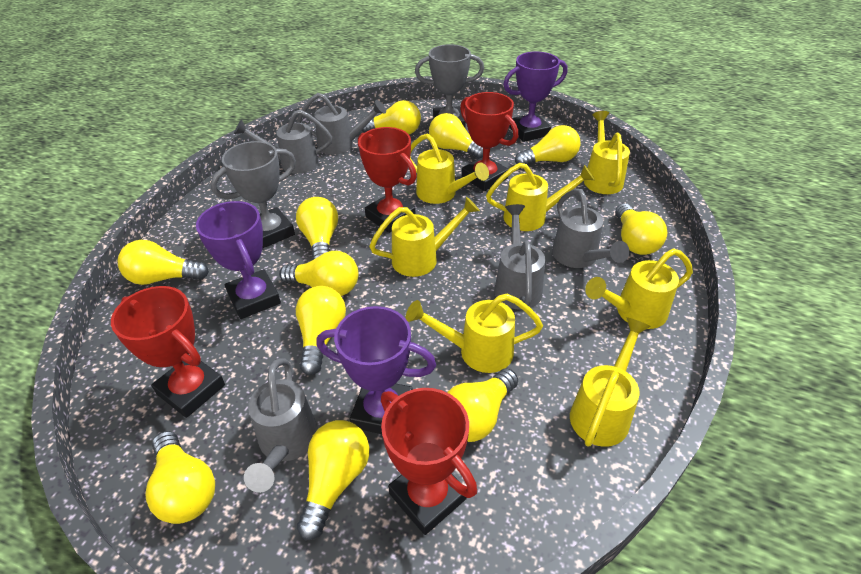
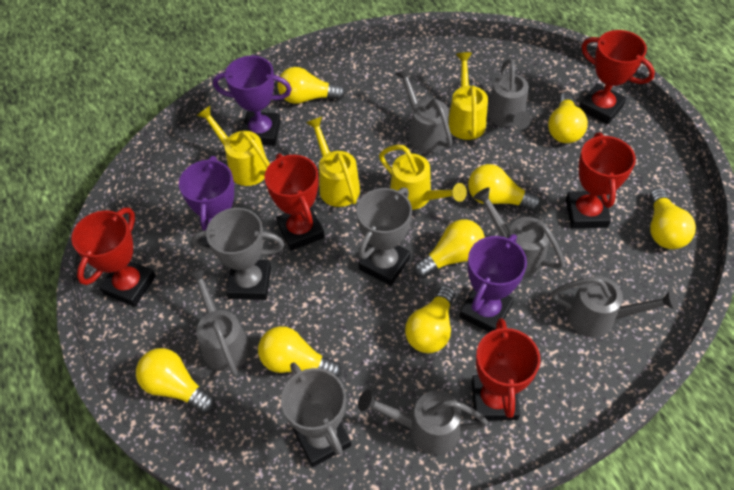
grey trophy: [210,141,296,249] [415,44,484,127] = 2 -> [192,208,284,300] [281,362,351,467] [357,187,412,286] = 3
grey watering can: [234,110,332,174] [244,358,318,493] [297,93,386,155] [495,204,545,310] [552,189,629,268] = 5 -> [186,267,250,376] [358,390,488,455] [395,68,453,153] [473,187,565,276] [487,59,531,129] [551,276,678,337] = 6
red trophy: [111,286,225,418] [358,127,417,233] [381,388,477,535] [460,92,518,191] = 4 -> [71,207,156,307] [265,153,325,251] [471,318,540,421] [566,132,636,228] [579,30,655,124] = 5
yellow light bulb: [118,240,209,285] [146,431,215,524] [279,251,358,296] [296,197,338,260] [296,286,346,375] [297,420,369,541] [362,100,421,134] [429,113,483,159] [447,368,518,442] [515,125,580,165] [615,203,667,255] = 11 -> [136,348,215,413] [258,326,342,377] [278,67,346,104] [405,285,455,353] [414,219,485,278] [468,164,541,211] [548,92,588,143] [649,188,696,249] = 8
yellow watering can: [369,197,480,277] [406,294,543,373] [410,134,489,204] [486,163,595,231] [570,317,651,447] [584,111,630,194] [585,249,693,329] = 7 -> [196,106,270,186] [306,117,360,207] [379,145,467,210] [449,52,488,140] = 4

